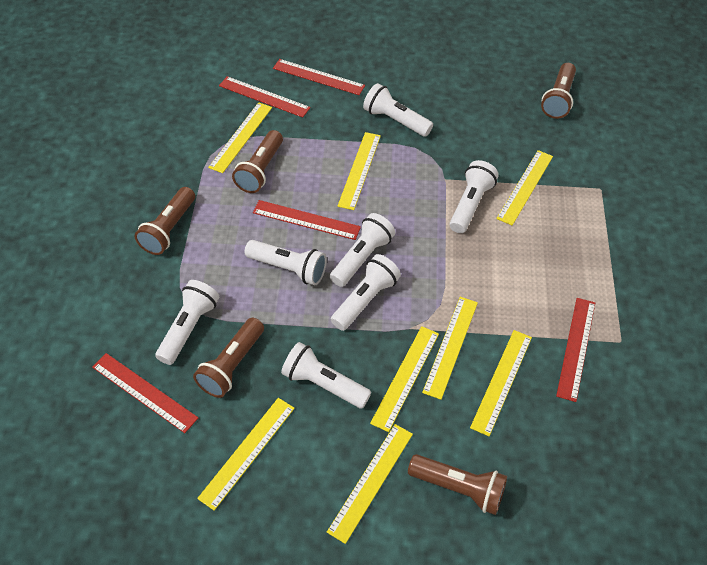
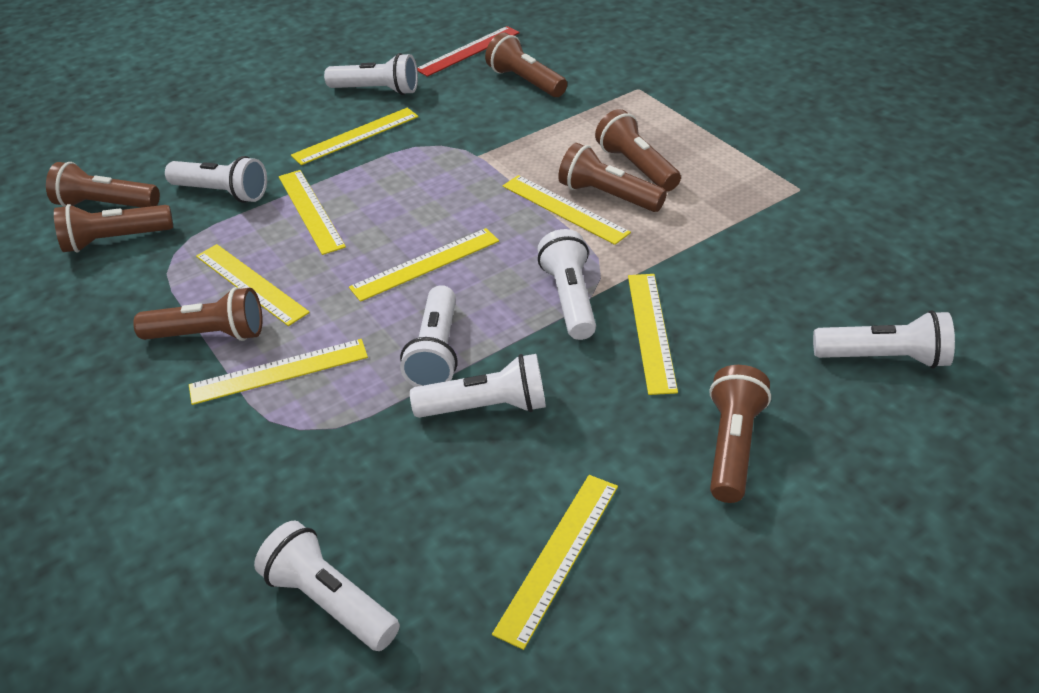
brown flashlight: [134,187,195,255] [193,318,264,398] [232,130,283,193] [408,454,507,515] [541,63,576,119] = 5 -> [46,162,160,208] [54,204,173,253] [133,287,263,341] [485,33,567,97] [558,143,667,212] [595,109,681,192] [709,365,771,503] = 7
red ruler: [92,353,198,433] [219,76,310,118] [253,200,361,240] [273,59,365,95] [556,298,595,402] = 5 -> [417,26,520,77] = 1

